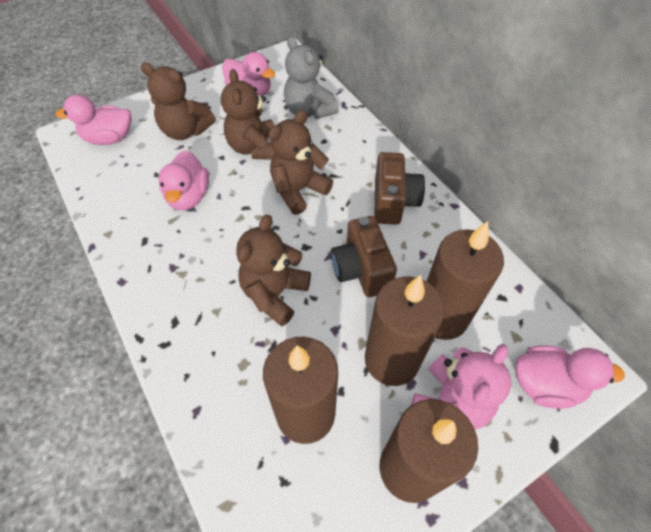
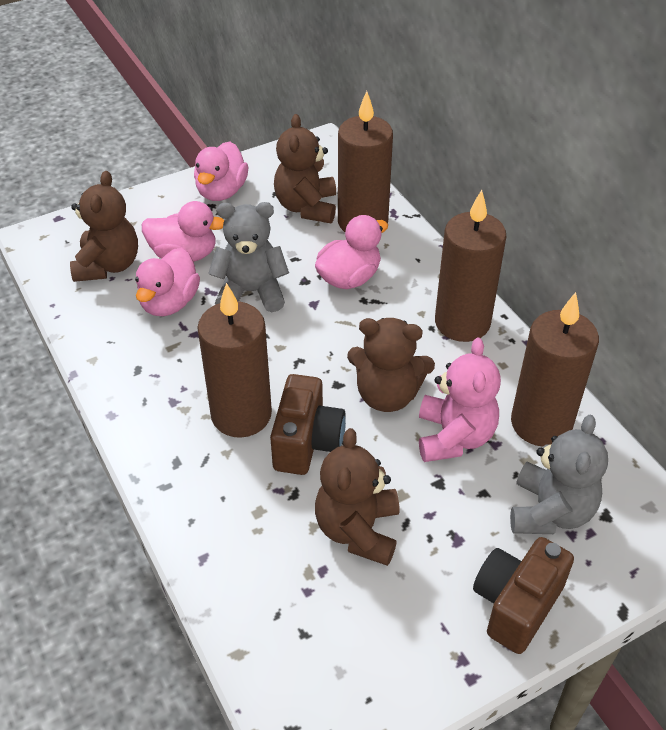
grey teddy bear: [284,36,339,119] = 1 -> [208,202,289,312] [510,415,608,534] = 2

